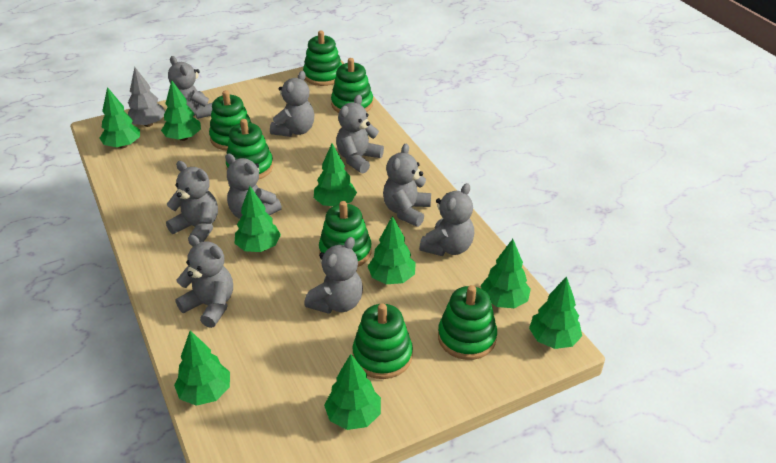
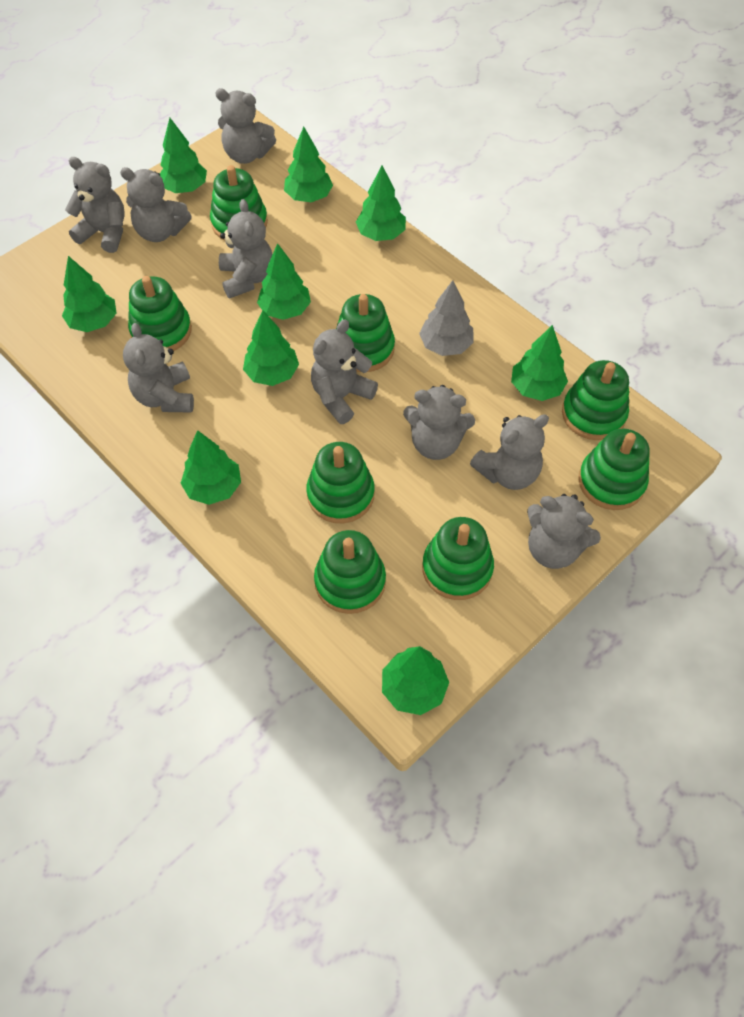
green stacking toy: [209,90,252,151] [226,119,273,180] [303,31,342,86] [319,201,372,267] [331,58,373,113] [353,303,413,379] [438,285,497,360] = 7 -> [128,276,192,351] [210,165,268,240] [306,442,375,523] [314,530,386,614] [336,294,395,372] [422,517,494,600] [562,360,629,440] [578,429,650,510] = 8

